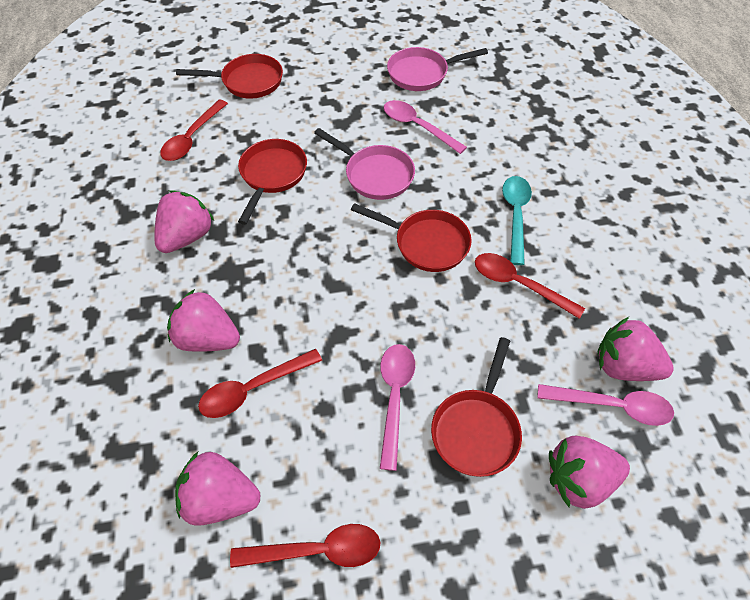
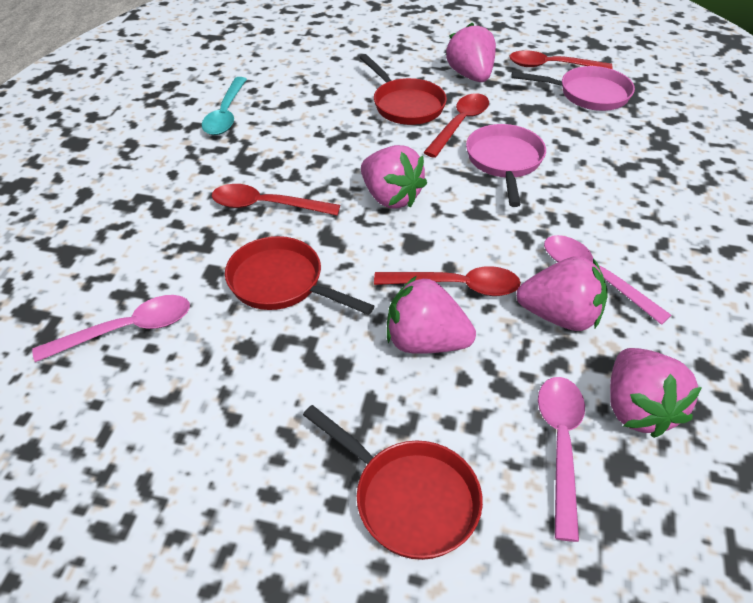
red pan: [176,54,283,99] [238,139,307,225] [351,203,472,272] [431,337,522,477] = 4 -> [225,236,374,315] [303,405,483,560] [360,54,447,125] = 3

